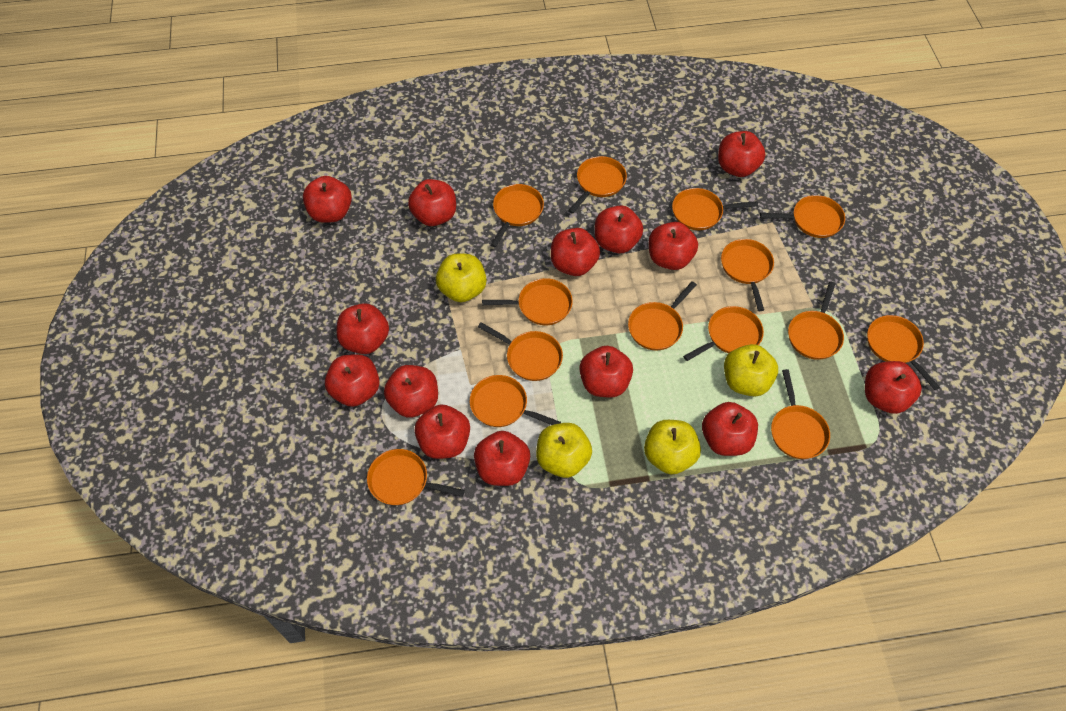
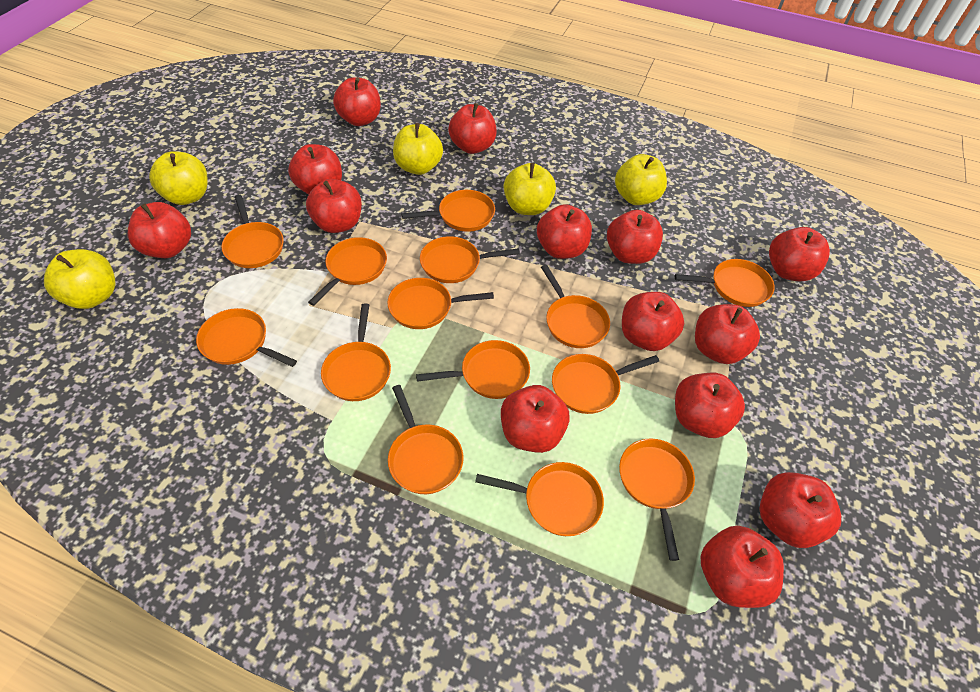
yellow apple: [436,254,487,302] [536,423,592,478] [644,420,701,474] [724,344,778,396] = 4 -> [44,249,115,309] [149,151,208,205] [393,123,443,175] [504,163,556,215] [615,154,667,205] = 5

